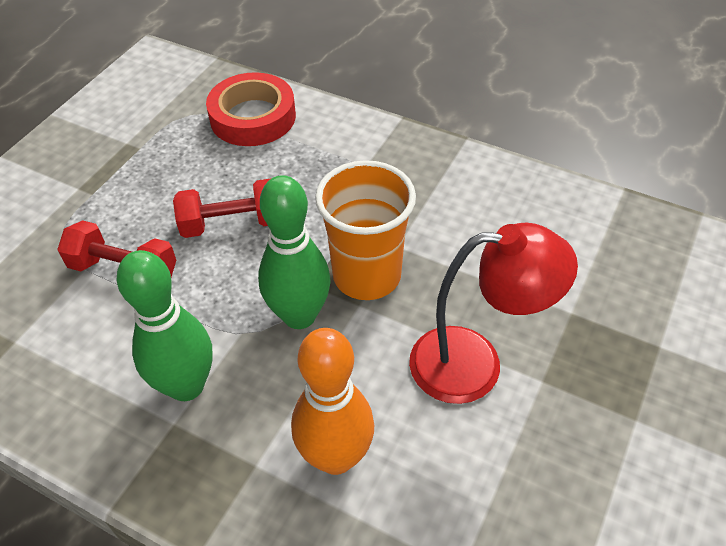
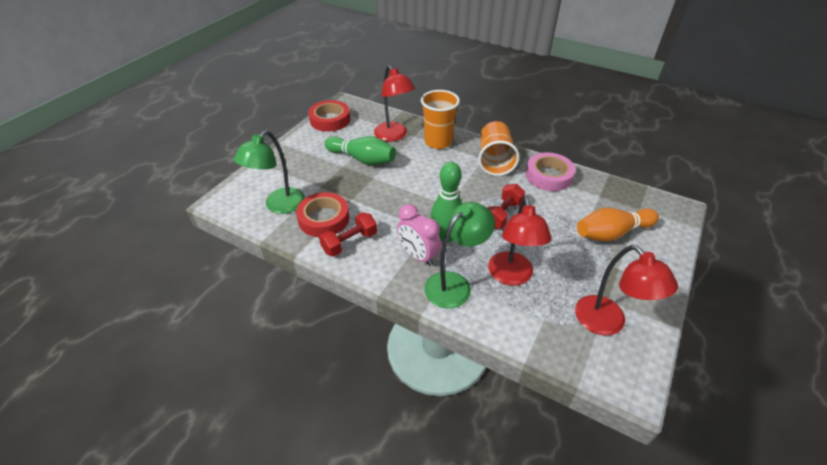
green lamp: none = 0 -> [233,130,305,214] [424,202,495,309] = 2
orange cup: [315,160,416,300] = 1 -> [421,90,460,149] [478,121,519,176] = 2
pink clock: none = 0 -> [397,204,441,266] = 1
pink tape: none = 0 -> [526,152,576,191] = 1
red lamp: [409,223,578,404] = 1 -> [374,65,415,141] [488,197,552,286] [575,245,678,336] = 3
red tape: [206,72,296,146] = 1 -> [296,192,349,237] [308,100,350,132] = 2

